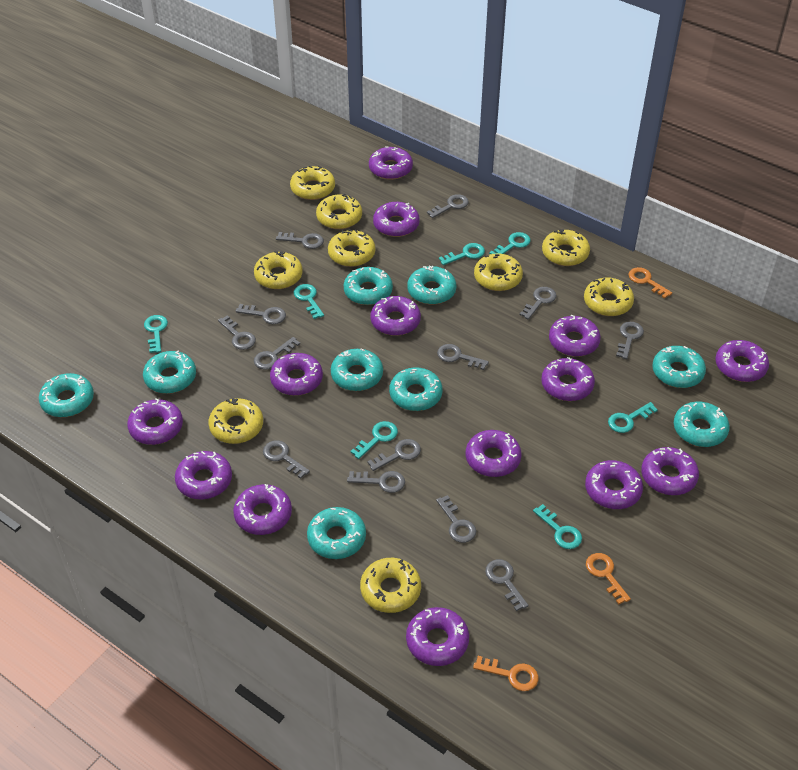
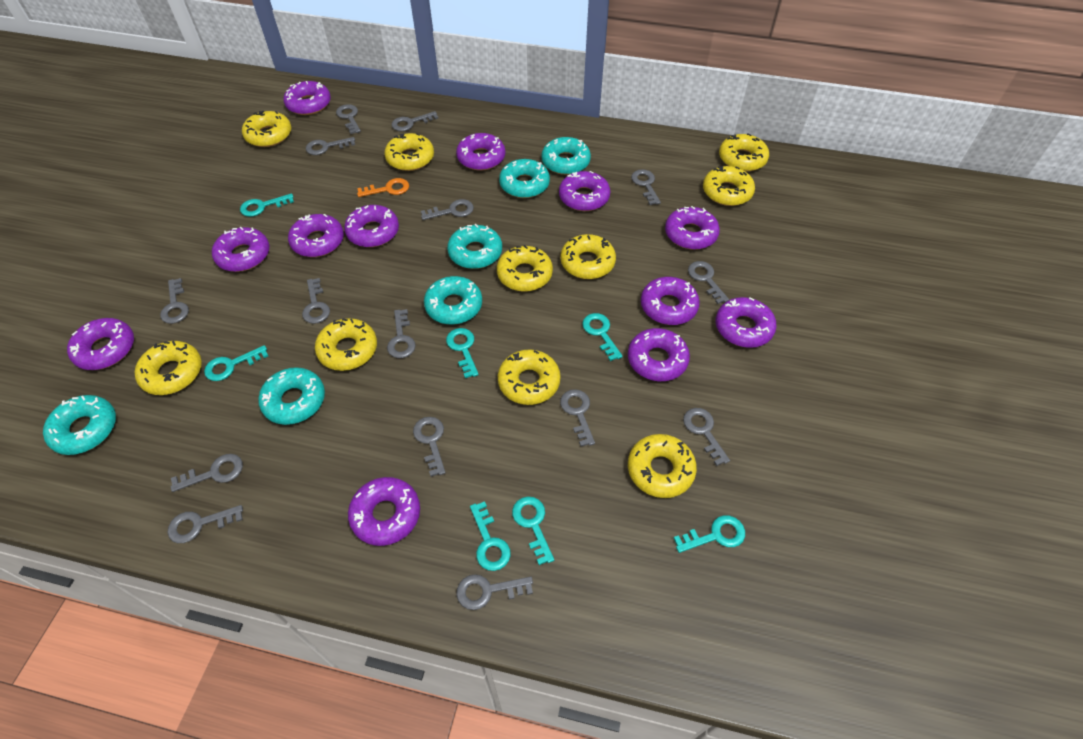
grey key: [218,315,256,350] [236,304,286,324] [254,337,300,370] [263,440,310,479] [276,232,324,249] [347,471,405,493] [367,439,421,471] [427,194,469,218] [436,495,476,543] [437,344,489,370] [485,559,529,611] [519,287,557,320] [616,322,644,359] = 13 -> [160,278,189,324] [168,505,243,543] [171,454,243,492] [302,278,330,324] [306,137,355,155] [336,104,361,134] [387,309,416,358] [392,111,438,131] [413,417,446,477] [421,199,474,220] [456,574,533,610] [560,389,595,447] [631,169,661,205] [683,408,730,466] [688,261,729,304] = 15
orange key: [473,656,538,691] [586,553,631,604] [628,267,672,299] = 3 -> [357,178,409,197] = 1
purple donut: [127,399,183,445] [175,451,232,500] [233,484,292,535] [270,353,323,396] [369,147,413,180] [370,296,421,336] [373,202,420,237] [406,607,469,666] [466,430,522,477] [541,357,595,401] [549,315,601,357] [585,460,643,509] [641,447,699,495] [715,340,769,382] = 14 -> [67,318,134,370] [212,227,269,272] [283,81,331,115] [288,214,344,257] [344,205,399,247] [348,477,420,546] [456,133,505,171] [559,171,610,211] [628,328,690,381] [641,277,700,325] [665,206,720,250] [715,297,777,348] = 12
turquoise donut: [39,373,94,417] [143,351,196,394] [307,507,366,559] [331,348,383,391] [344,267,393,305] [389,367,443,411] [407,266,456,304] [652,346,706,388] [674,402,730,447] = 9 -> [43,395,116,455] [258,367,325,425] [424,276,482,325] [447,224,502,269] [499,159,550,198] [541,137,591,175] = 6
yellow donut: [208,398,263,444] [254,251,303,289] [290,166,335,200] [316,193,362,229] [328,230,375,267] [360,558,421,613] [474,253,523,291] [542,229,590,266] [584,278,634,316] = 9 -> [135,341,202,395] [242,111,291,147] [315,318,377,371] [384,133,434,171] [497,245,553,292] [498,349,561,405] [560,234,616,279] [628,434,697,498] [703,166,755,206] [719,134,769,172] = 10

